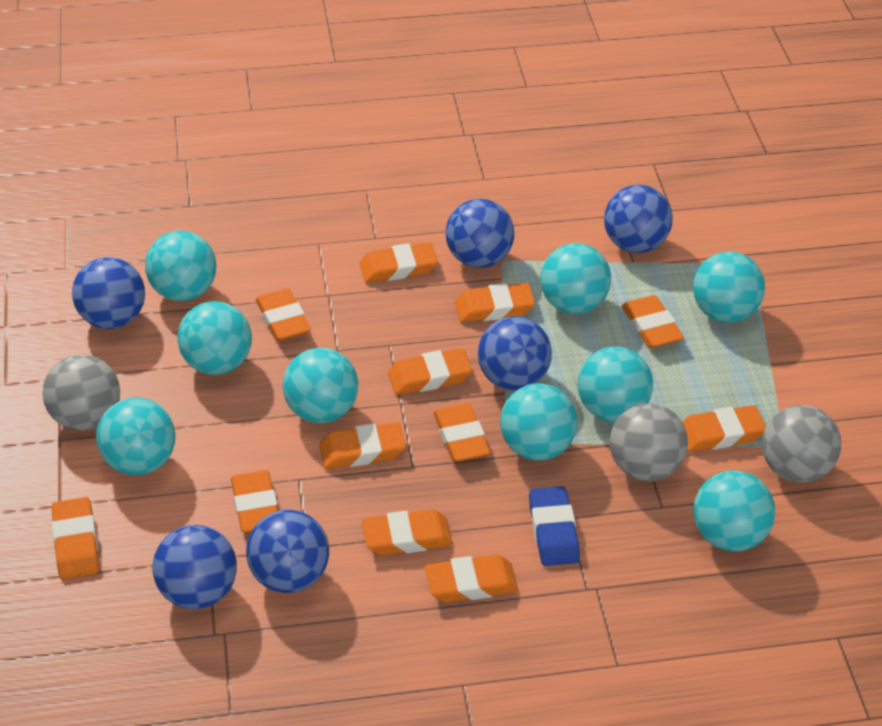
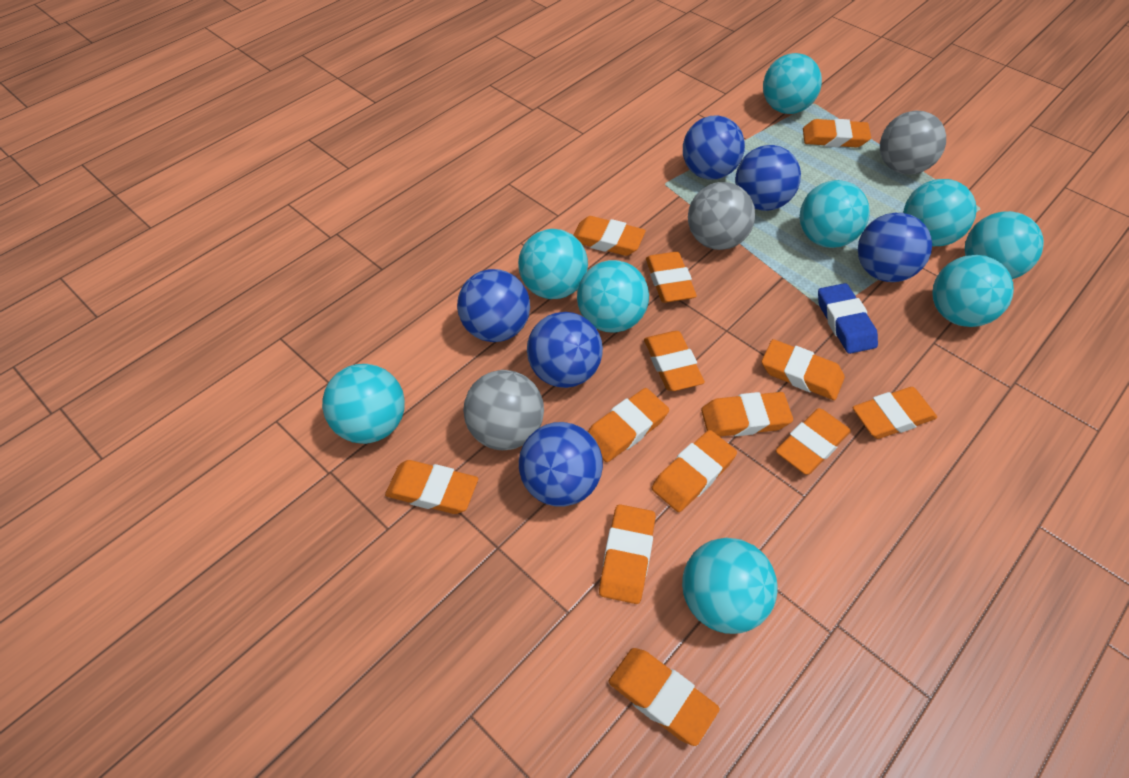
orange eraser: [51,497,99,580] [231,470,278,533] [256,288,311,341] [319,422,406,469] [359,242,438,283] [362,509,453,555] [388,348,472,395] [425,555,518,602] [433,403,490,462] [455,283,535,322] [621,295,684,348] [682,405,766,452] = 12 -> [385,460,478,514] [573,216,646,256] [588,388,669,462] [599,504,656,604] [608,648,720,746] [644,331,705,391] [646,252,697,303] [652,430,737,512] [701,392,793,437] [762,339,845,400] [776,408,851,475] [803,119,871,148] [852,387,937,439] = 13

